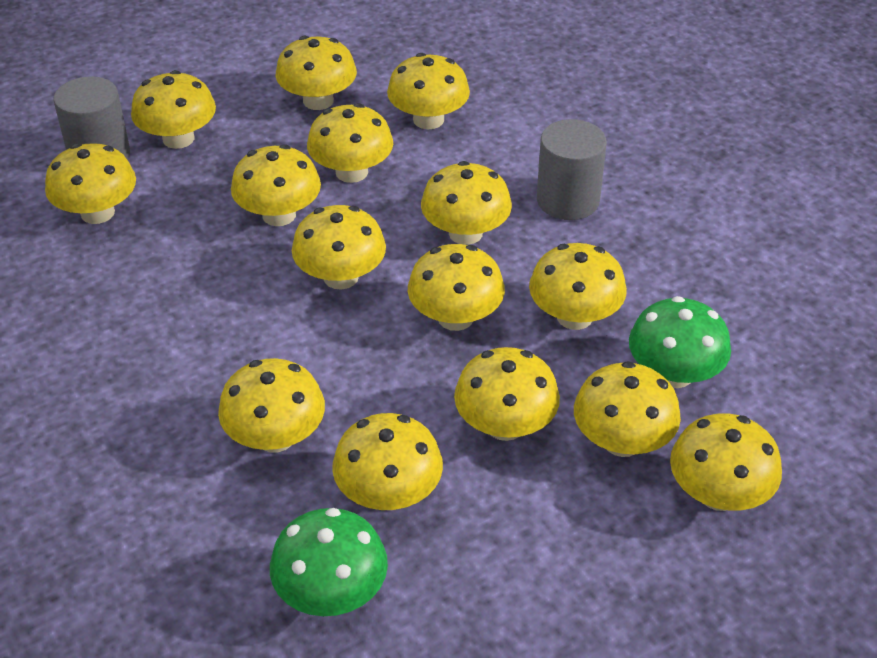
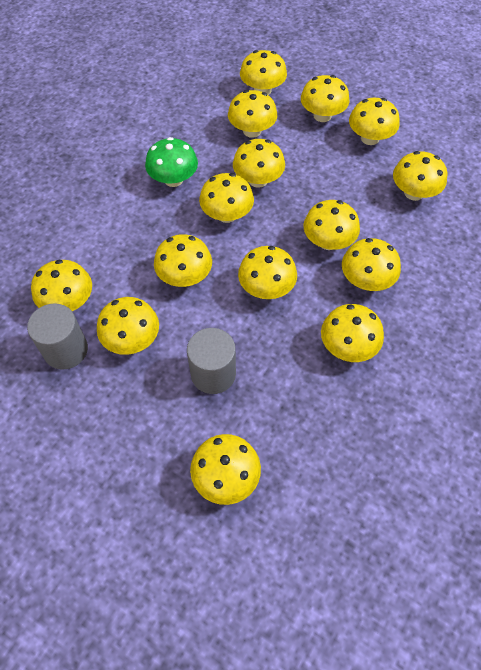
green mushroom: [270,508,388,616] [629,296,731,388] = 2 -> [145,137,198,187] = 1

